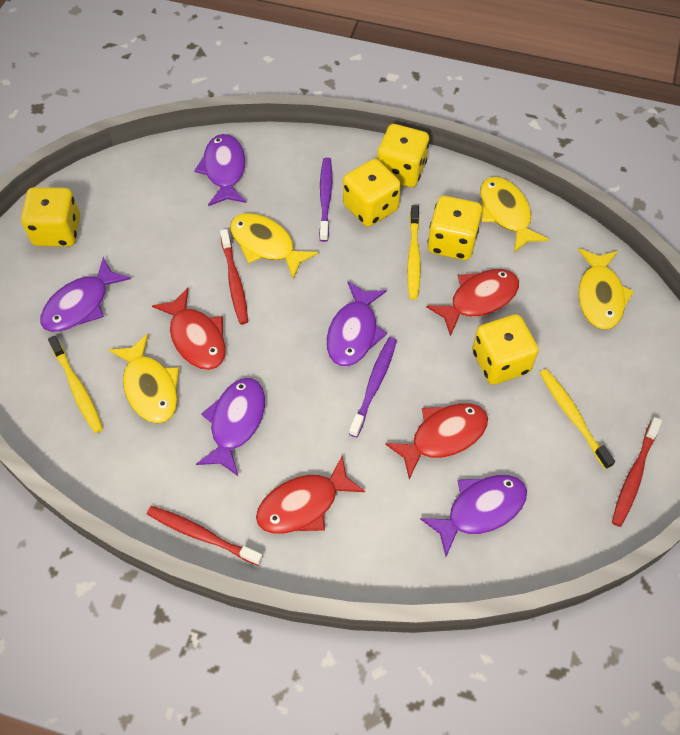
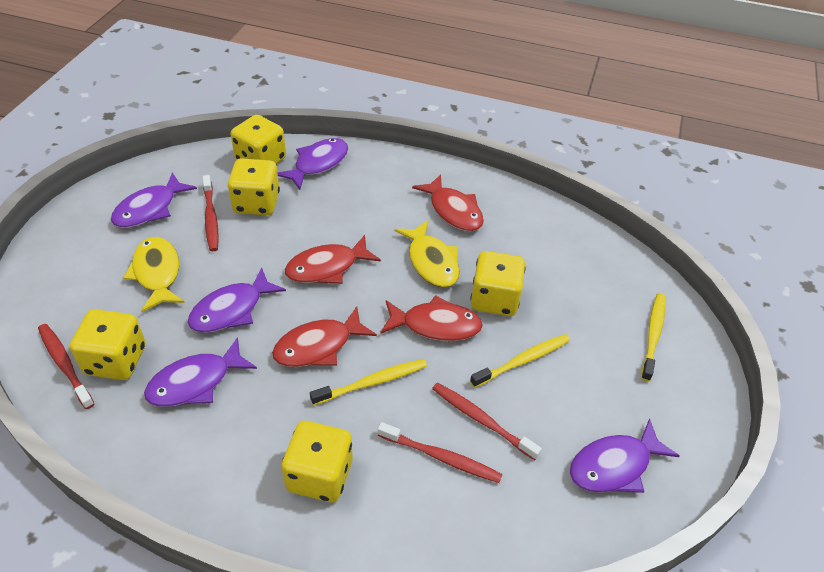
purple toothbrush: [319,158,332,242] [349,337,397,437] = 2 -> none = 0
red toothbrush: [147,506,263,566] [220,229,248,324] [612,417,662,527] = 3 -> [38,324,94,409] [203,175,219,251] [378,422,503,483] [432,382,542,460] = 4
yellow fish: [109,334,179,423] [230,213,318,279] [480,177,549,253] [578,248,634,330] = 4 -> [123,237,185,312] [394,220,459,288] = 2

